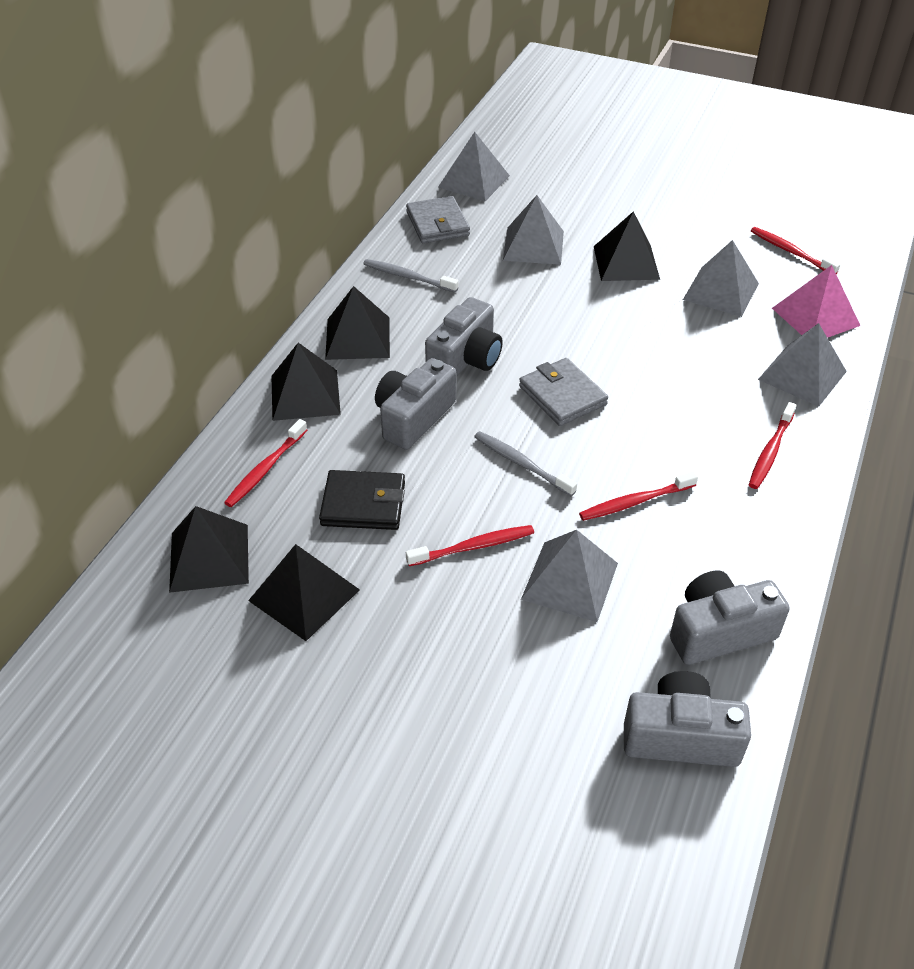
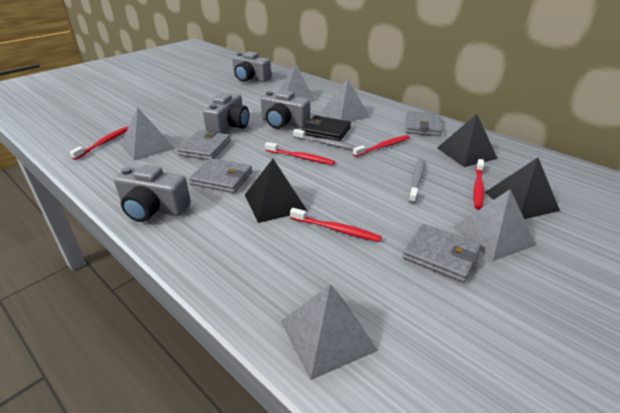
black pyramid: [169,506,249,593] [248,544,360,641] [271,343,341,421] [325,286,390,360] [594,211,660,281] = 5 -> [245,159,307,223] [437,114,498,167] [485,158,560,219] = 3
grey wallet: [406,196,470,243] [519,358,608,426] = 2 -> [177,130,231,160] [189,158,252,193] [403,224,481,283] [406,111,442,136] = 4
pink pyramid: [772,265,861,338] = 1 -> none = 0

